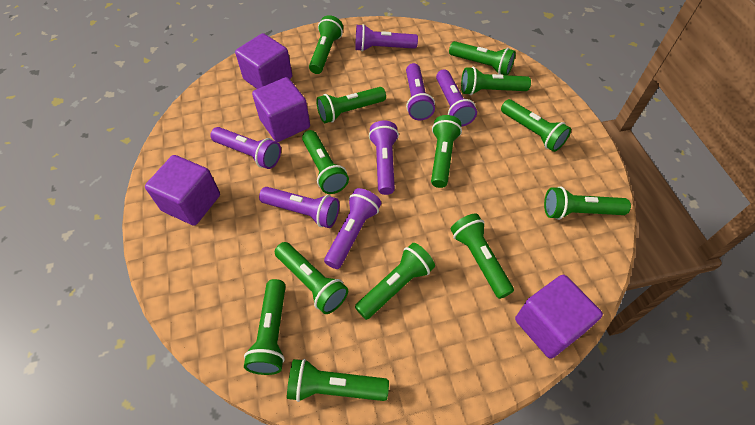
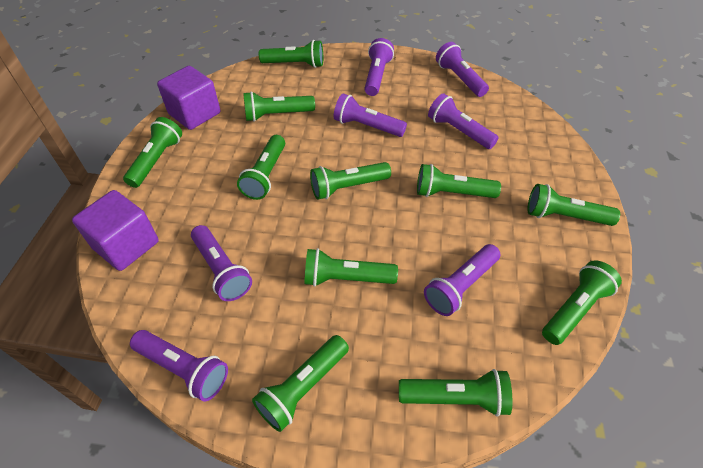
green flashlight: [244,279,286,375] [275,242,348,314] [287,359,389,402] [302,130,349,194] [309,15,343,74] [316,87,386,123] [355,243,435,320] [431,115,462,188] [449,41,516,75] [451,213,514,299] [461,67,531,95] [501,99,571,152] [544,187,631,220] = 13 -> [123,117,182,188] [237,135,285,200] [243,91,315,122] [252,335,349,432] [259,40,323,68] [304,248,398,287] [310,162,391,200] [399,369,512,417] [417,164,501,198] [528,184,620,226] [542,260,622,345] = 11
purple cube: [145,155,220,226] [235,33,292,89] [252,77,310,142] [515,275,603,359] = 4 -> [72,190,159,271] [157,66,220,130] = 2

